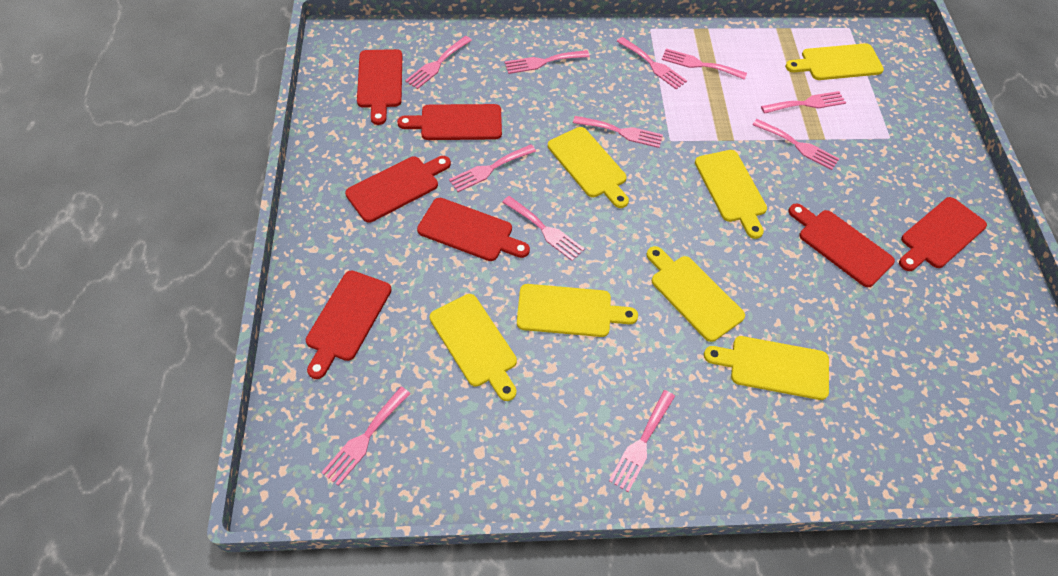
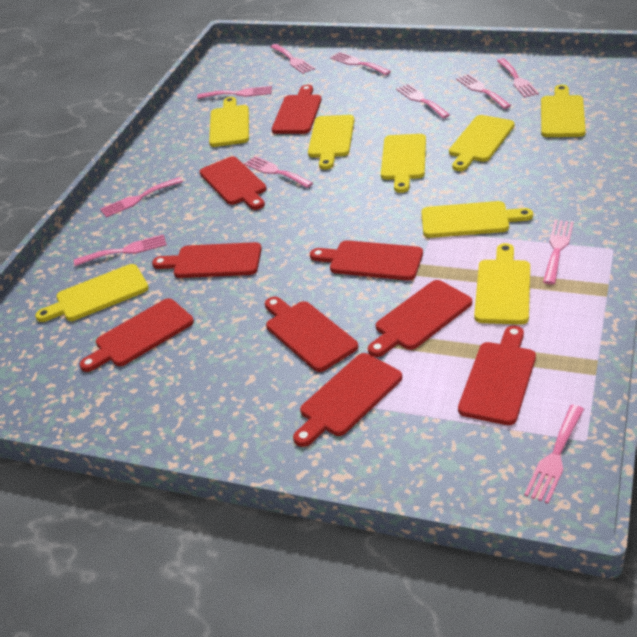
red cutting board: [306,270,392,379] [345,156,451,223] [357,49,402,125] [397,104,502,140] [417,198,530,261] [788,203,895,287] [899,197,987,271] = 7 -> [79,298,194,372] [152,242,262,278] [199,156,267,210] [265,297,358,372] [272,85,322,134] [293,353,402,447] [310,240,423,281] [368,280,472,357] [458,326,536,425] = 9
yellow cutting board: [430,294,517,401] [517,284,638,337] [548,127,629,208] [646,246,745,342] [695,150,767,239] [704,336,829,400] [785,43,884,80] = 7 -> [35,264,149,322] [209,97,249,147] [308,115,354,170] [381,134,426,193] [421,201,533,238] [449,115,515,171] [474,243,530,325] [541,85,586,137] = 8

